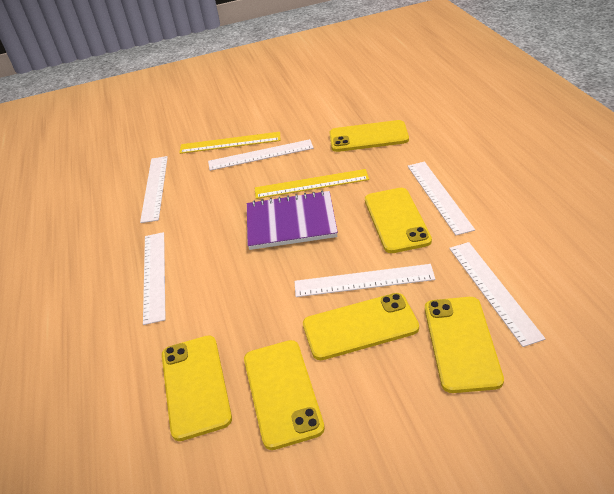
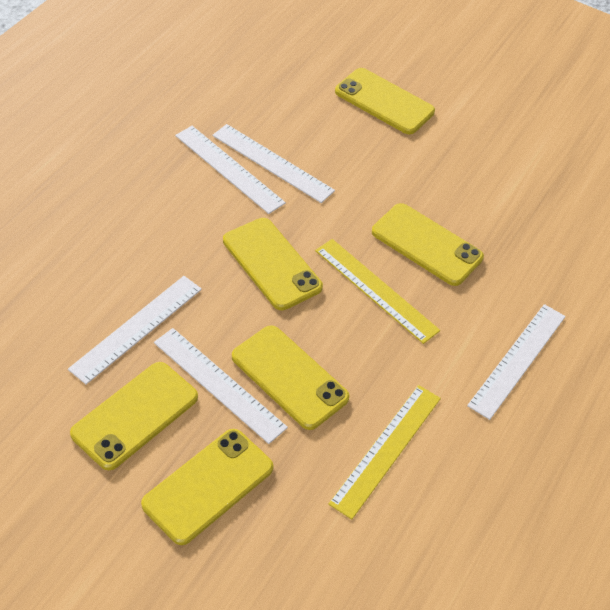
purple notebook: [247,190,338,250] = 1 -> none = 0
white ruler: [140,156,168,223] [143,232,165,325] [208,139,314,171] [295,264,435,297] [408,162,475,235] [449,242,546,347] = 6 -> [68,276,202,384] [154,328,288,444] [175,126,286,214] [212,124,335,203] [467,304,566,420] = 5

